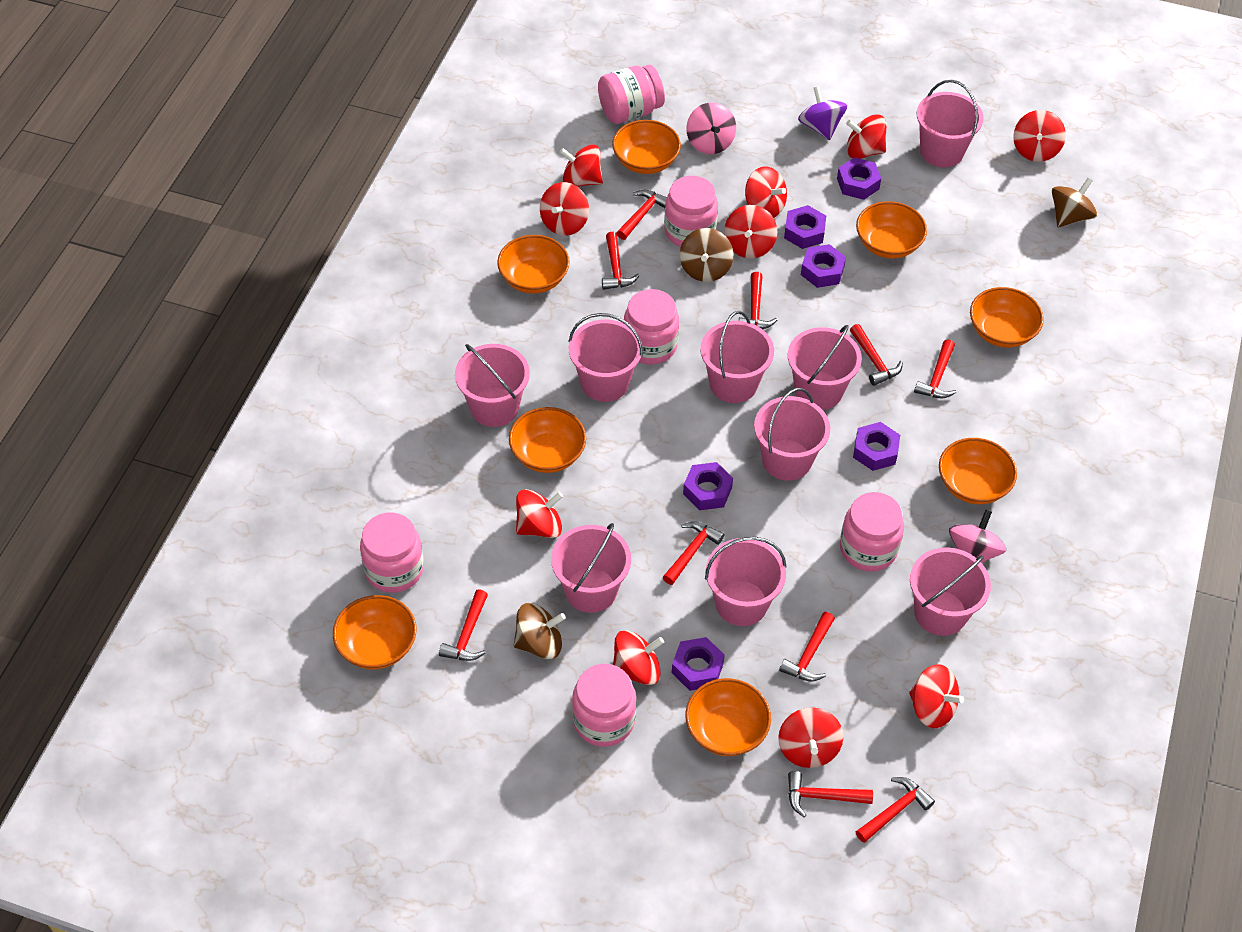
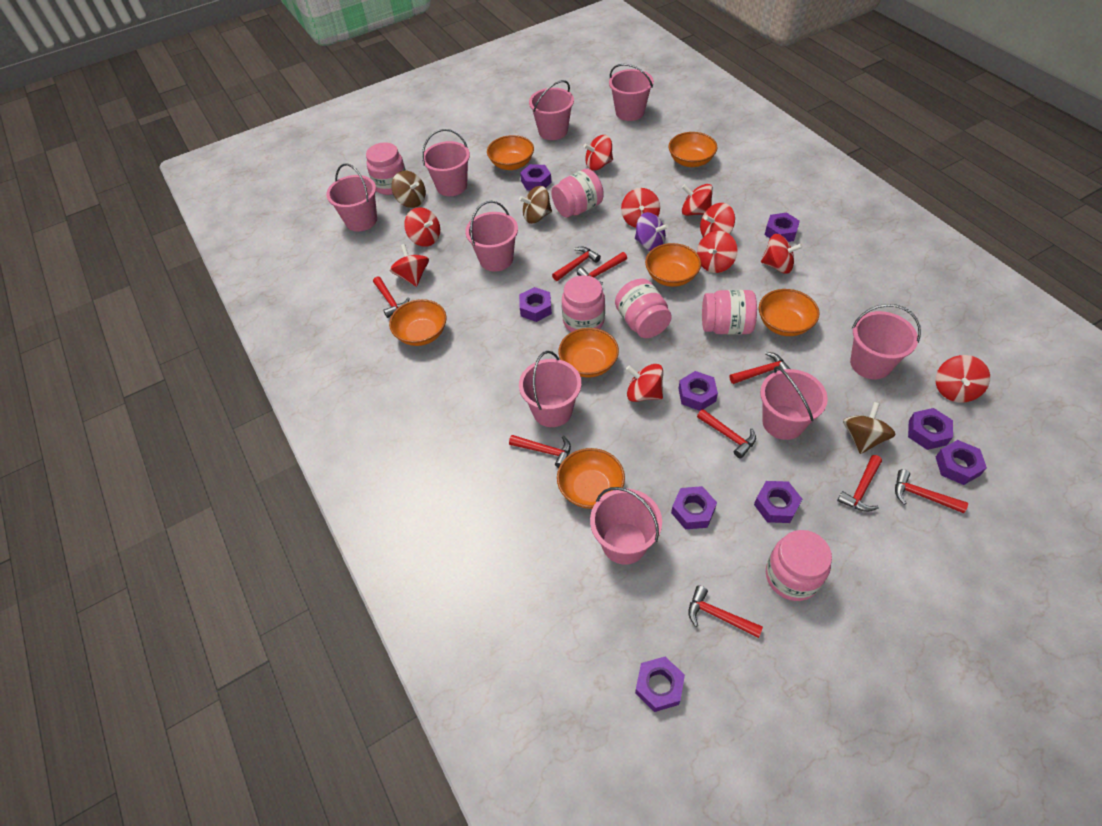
orange bowl: [333,595,416,670] [497,235,570,294] [509,407,586,473] [612,120,681,174] [685,678,771,756] [856,201,927,259] [939,438,1017,504] [970,287,1044,348] = 8 -> [389,299,447,346] [487,135,534,170] [557,448,625,509] [558,328,619,377] [645,243,701,287] [669,132,717,167] [759,289,820,336] = 7
pink spinning top: [686,102,736,154] [949,510,1006,563] = 2 -> none = 0
purple nut: [672,637,725,691] [683,462,733,510] [784,205,826,249] [801,244,846,288] [837,157,881,200] [853,422,900,471] = 6 -> [519,287,552,322] [520,164,552,191] [635,657,685,712] [671,486,717,529] [678,371,718,411] [754,481,802,523] [765,212,800,242] [908,408,953,450] [936,440,987,485] = 9
red hammer: [439,589,488,661] [602,232,640,290] [617,190,667,240] [663,521,724,585] [739,272,778,329] [779,612,835,682] [788,771,873,817] [850,324,903,386] [856,777,935,843] [914,339,956,398] = 10 -> [373,277,410,318] [509,435,571,468] [552,247,601,281] [577,252,627,285] [688,585,763,638] [697,409,756,458] [729,352,790,384] [837,455,882,512] [895,469,968,513] = 9

